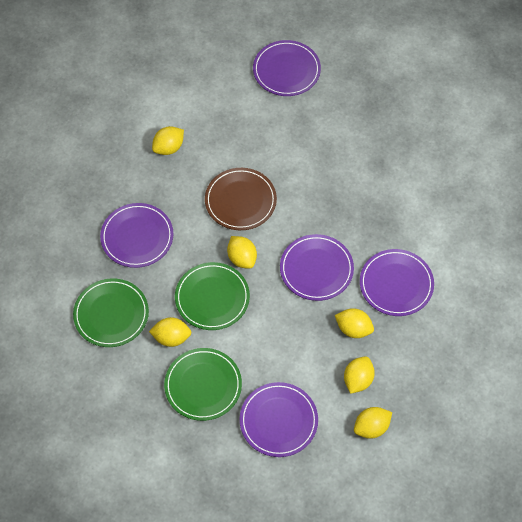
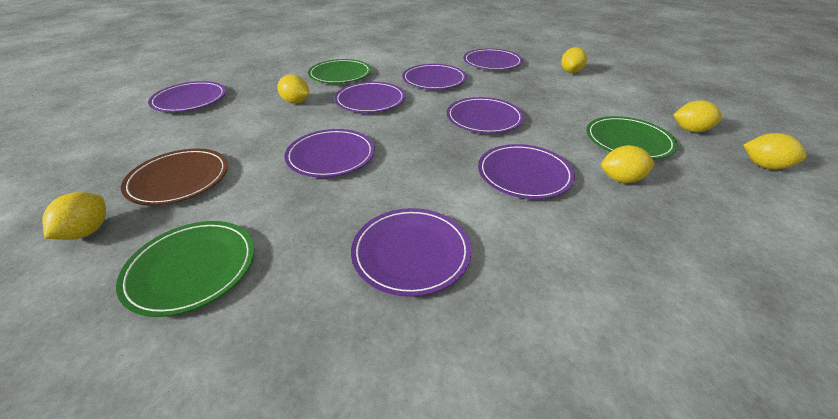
purple plate: [100,203,174,268] [240,382,318,457] [253,40,321,96] [280,234,354,301] [360,249,434,316] = 5 -> [148,81,226,112] [284,129,375,178] [334,82,406,113] [351,208,472,297] [402,64,467,90] [446,97,524,134] [463,48,523,70] [478,144,575,199] = 8

